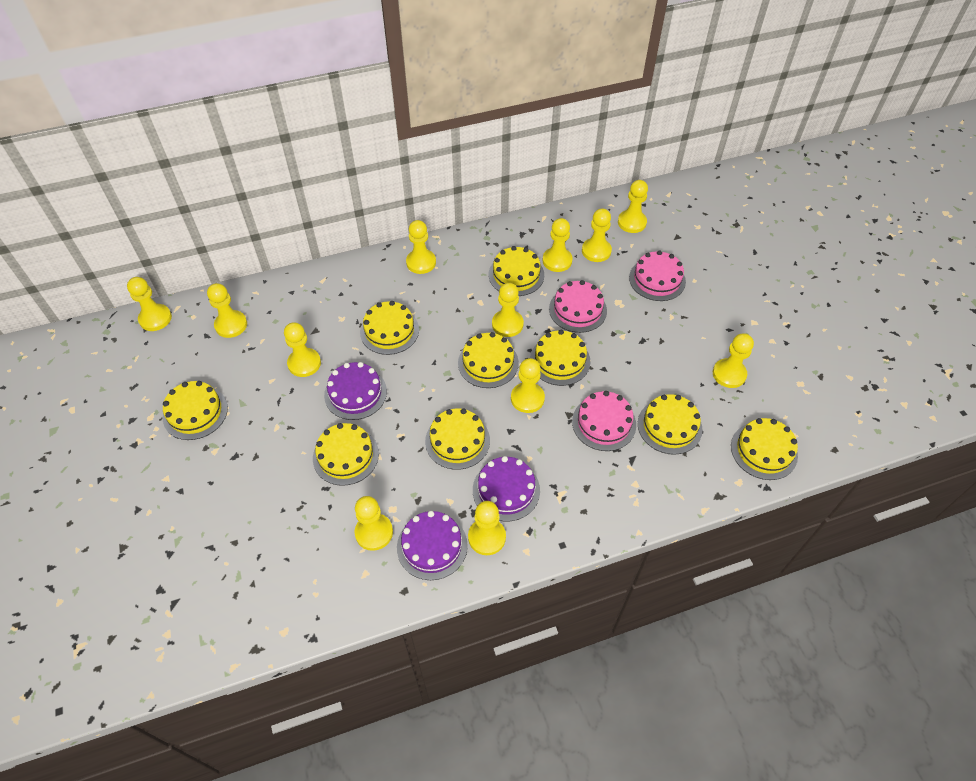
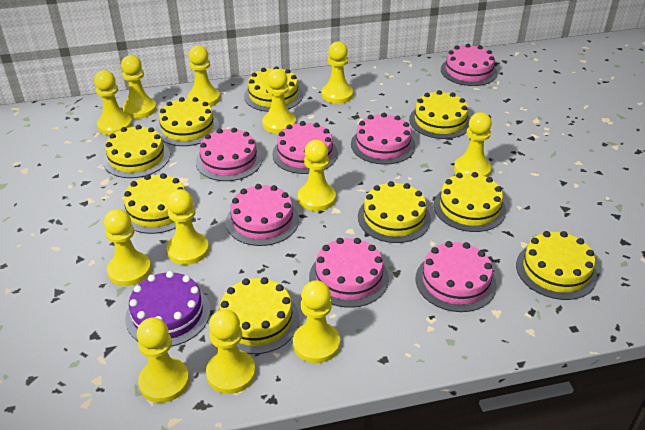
pink cake: [549,280,607,333] [572,391,636,451] [629,250,686,301] = 3 -> [196,128,262,181] [226,184,299,246] [272,121,338,174] [309,238,389,308] [351,113,416,165] [416,241,497,312] [441,44,497,86] = 7
purple cake: [324,362,387,420] [397,511,468,580] [473,456,540,521] = 3 -> [125,271,210,347] = 1

